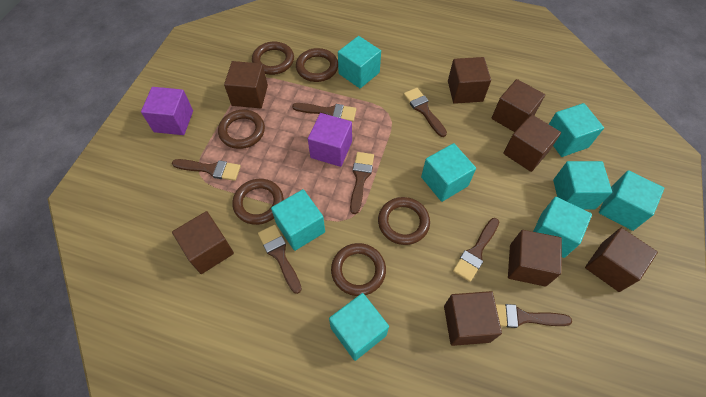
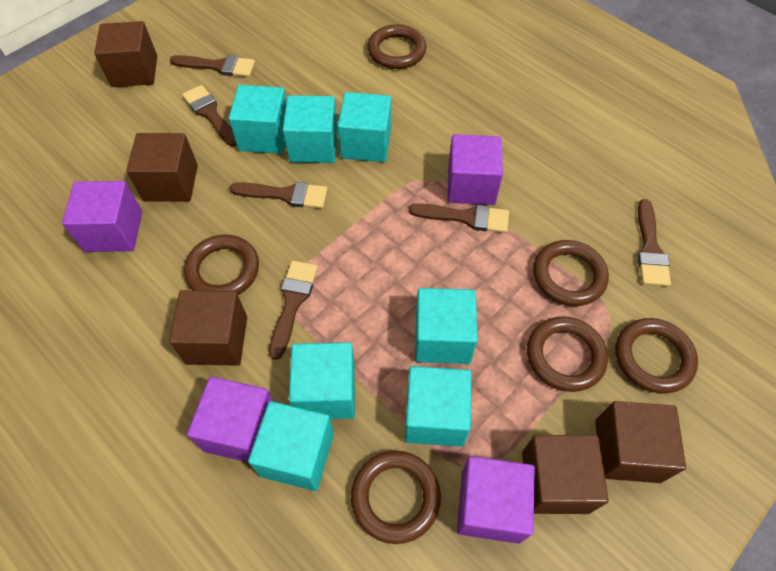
brown brush: [172,159,241,181] [258,225,302,294] [292,103,357,122] [350,152,374,214] [404,88,447,137] [453,218,499,282] [496,304,572,328] = 7 -> [170,55,255,77] [182,85,237,147] [230,182,328,208] [269,261,318,360] [409,203,509,233] [637,199,671,286] = 6
brown cube: [172,211,234,274] [224,61,268,108] [444,291,502,346] [448,57,491,104] [492,79,545,132] [503,114,561,172] [508,230,562,287] [585,228,658,292] = 8 -> [94,21,157,87] [126,133,198,202] [169,290,247,366] [522,435,609,514] [595,401,686,483] = 5
purple cube: [141,87,193,135] [308,113,352,167] = 2 -> [62,181,142,252] [187,376,274,462] [447,134,503,205] [457,456,535,544] = 4
turquoise cube: [271,189,325,251] [329,293,389,361] [338,36,381,88] [421,143,476,202] [533,197,592,258] [549,103,604,157] [553,161,612,210] [599,170,664,231] = 8 -> [229,85,287,154] [248,401,334,491] [283,95,338,163] [289,342,355,419] [338,92,391,162] [405,366,471,447] [415,288,478,364] = 7

